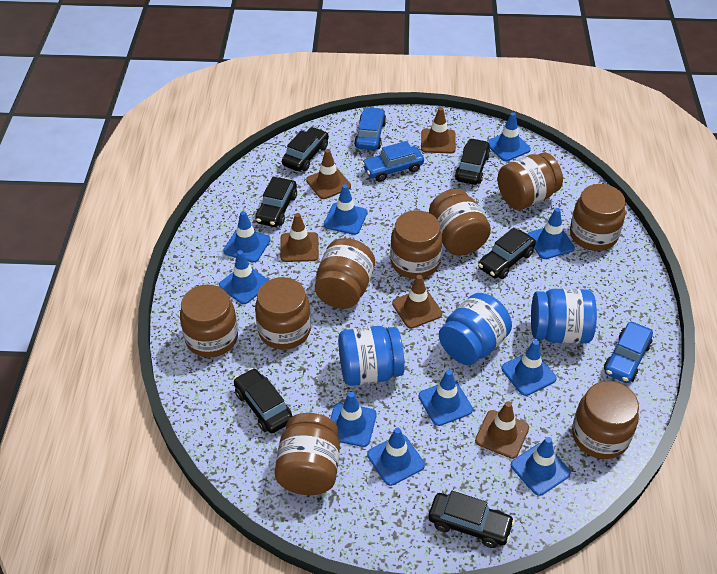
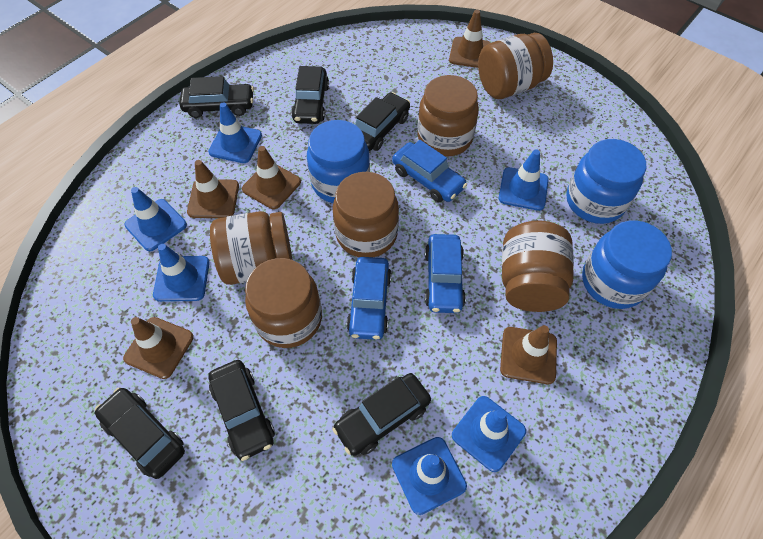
blue traffic cone: [219,250,269,304] [223,211,271,263] [324,184,367,235] [330,392,377,447] [367,428,425,486] [419,370,473,426] [487,112,531,161] [502,340,557,396] [511,437,571,496] [527,208,575,259] = 10 -> [125,187,187,251] [153,244,209,302] [208,102,262,163] [392,437,467,515] [452,396,526,472] [499,150,549,211] = 6
brown jar: [180,285,238,357] [255,277,311,350] [274,413,340,495] [315,238,375,309] [390,210,442,279] [429,189,491,255] [498,152,563,210] [570,184,626,251] [572,381,639,459] = 9 -> [210,211,292,285] [245,258,322,348] [333,172,399,257] [418,75,479,157] [478,33,553,99] [502,221,574,312] = 6

